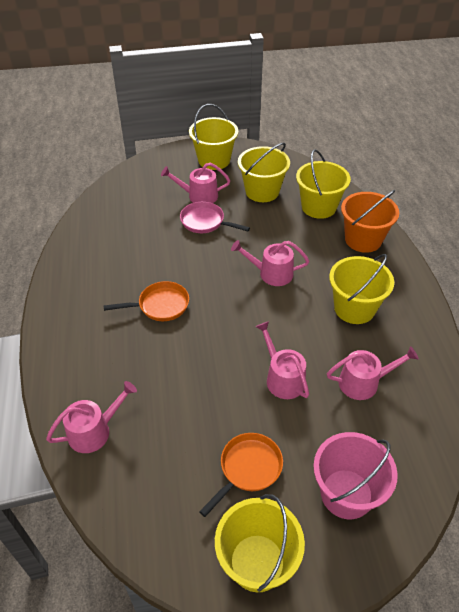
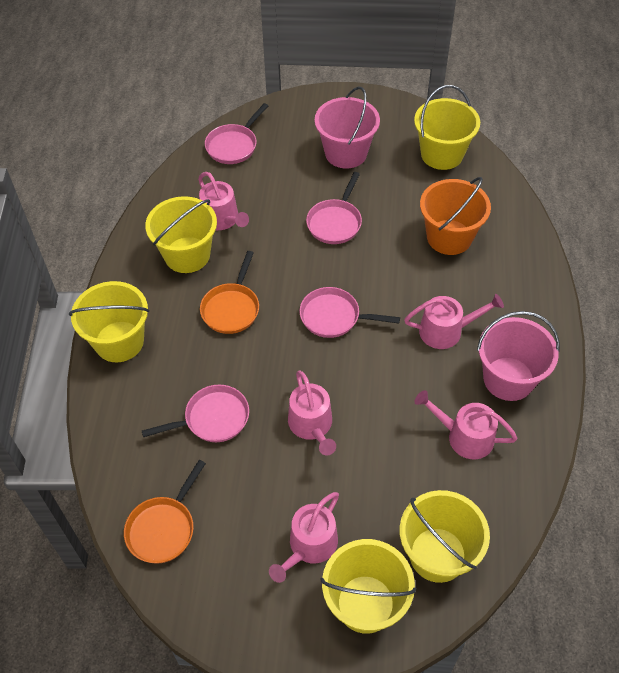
pink bucket: [313,432,398,519] = 1 -> [315,86,380,169] [477,311,560,401] = 2
pink pan: [180,202,250,233] = 1 -> [142,385,249,442] [205,103,268,164] [299,287,400,338] [306,172,362,244] = 4

